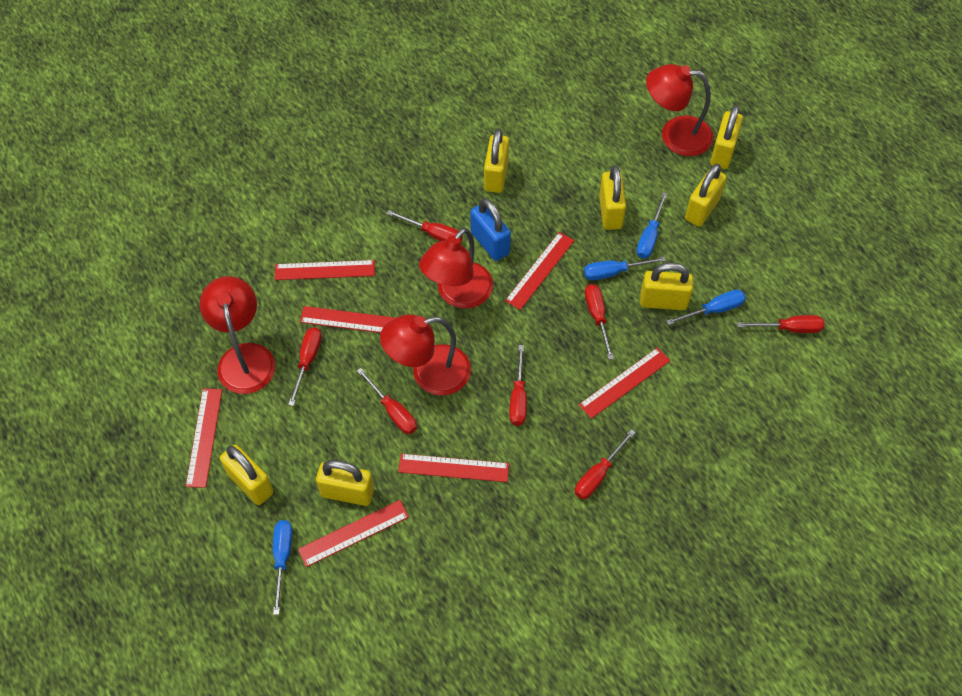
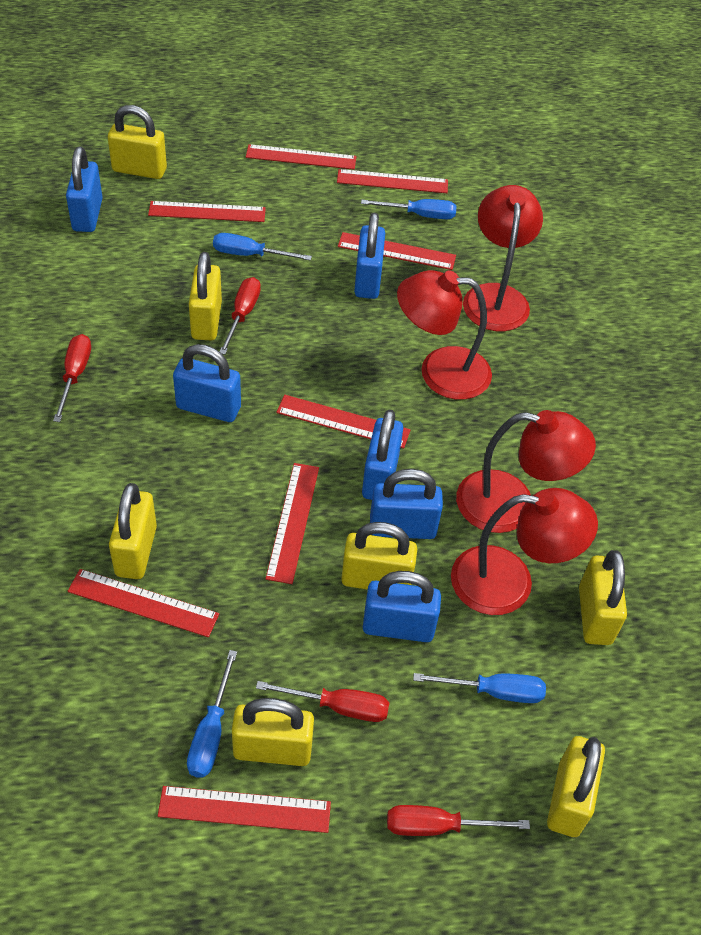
blue padlock: [470,198,511,261] = 1 -> [66,147,103,232] [173,344,241,422] [354,212,385,299] [362,409,403,500] [363,571,441,642] [370,469,443,539] = 6
red ruler: [186,389,222,488] [275,260,375,280] [298,500,409,567] [300,306,395,333] [398,454,509,482] [505,232,574,310] [579,348,670,419] = 7 -> [68,569,219,637] [148,201,266,222] [158,786,331,833] [246,144,356,170] [265,463,319,584] [276,395,411,449] [337,169,448,193] [338,232,456,270] = 8
red screwdriver: [288,327,322,406] [357,368,417,434] [387,210,463,242] [509,345,527,426] [575,429,636,499] [585,284,614,360] [737,315,825,333] = 7 -> [53,334,91,422] [219,277,261,355] [256,681,389,722] [387,805,530,836] = 4

